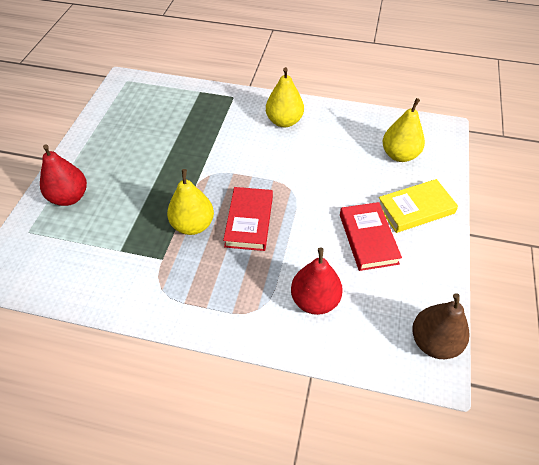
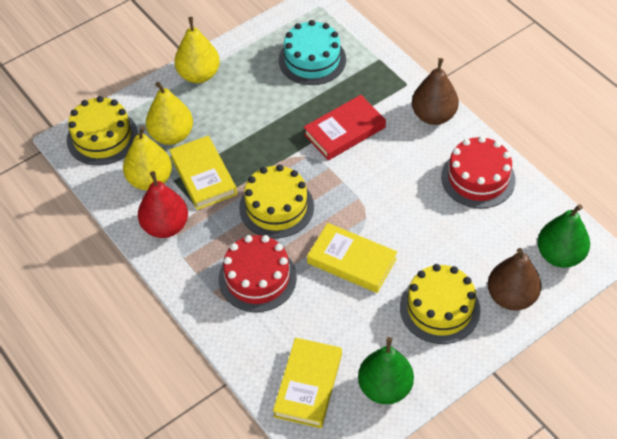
brown pear: [412,293,469,359] = 1 -> [412,58,459,125] [488,248,541,310] = 2
green pear: none = 0 -> [358,337,414,404] [537,204,590,268] = 2
red book: [223,187,273,251] [340,202,402,271] = 2 -> [304,95,386,160] = 1
red cake: none = 0 -> [219,235,297,312] [441,136,516,208] = 2
red pear: [40,144,87,206] [291,248,343,315] = 2 -> [138,171,188,238] = 1
turquoise cake: none = 0 -> [279,20,346,85] = 1
yellow book: [379,179,458,233] = 1 -> [169,136,237,210] [273,338,342,428] [307,223,397,293] = 3
yellow cake: none = 0 -> [67,96,138,166] [239,164,314,238] [400,264,480,344] = 3

